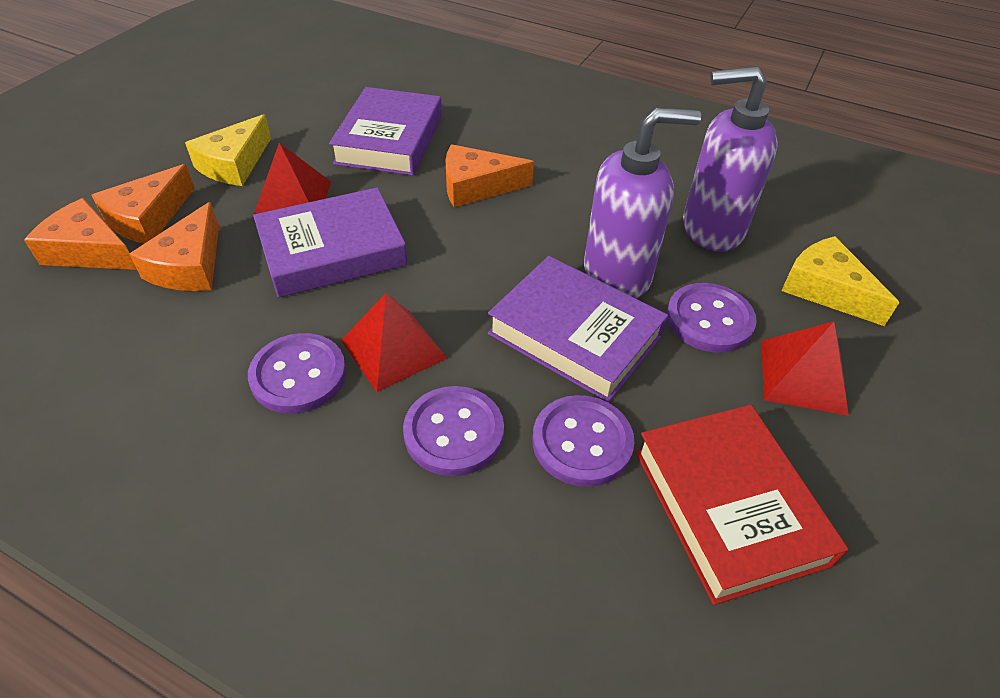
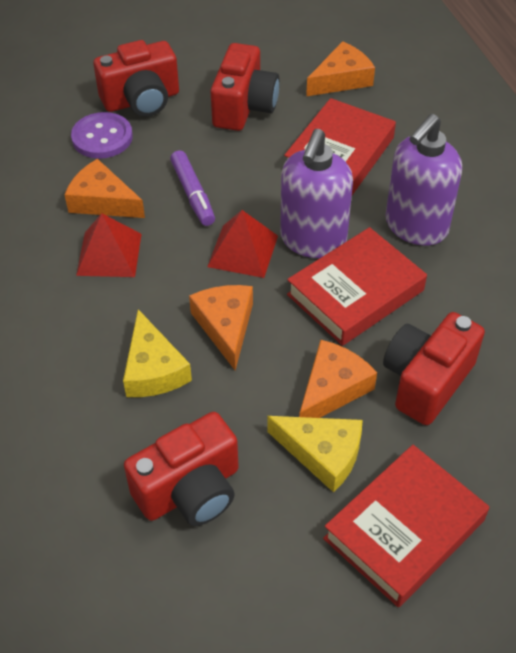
purple book: [253,188,408,298] [329,87,442,176] [488,256,668,402] = 3 -> none = 0
purple button: [248,333,346,414] [403,386,504,476] [532,395,634,487] [667,283,757,353] = 4 -> [71,112,133,159] = 1
purple marker: none = 0 -> [170,150,215,226] = 1
red book: [635,405,849,605] = 1 -> [284,98,396,195] [287,227,427,346] [323,445,489,607] = 3
red camera: none = 0 -> [94,40,179,117] [124,412,239,526] [211,43,280,131] [383,312,485,425] = 4
red pyramid: [253,143,331,218] [341,293,447,392] [762,321,849,416] = 3 -> [76,213,141,277] [207,210,278,278] = 2

